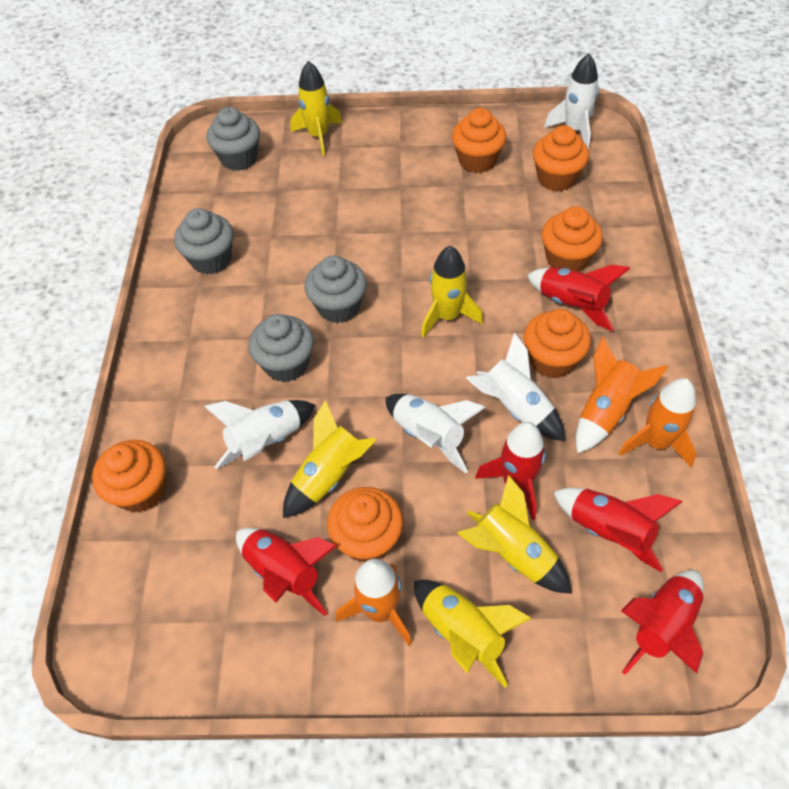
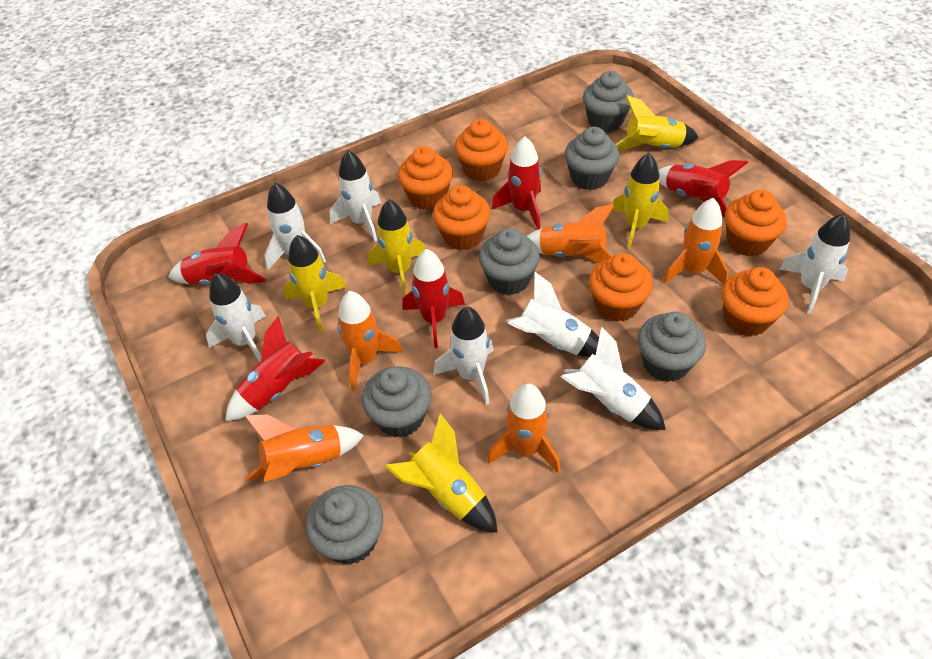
grey cupcake: [174,208,233,274] [207,107,260,171] [248,314,314,382] [304,256,367,323] = 4 -> [306,485,383,565] [362,367,431,438] [479,228,540,295] [565,127,619,190] [583,71,634,132] [638,312,706,382] = 6
orange rocket: [336,559,412,646] [576,337,668,453] [619,378,696,467] = 3 -> [245,414,364,482] [337,291,402,390] [487,383,560,474] [526,204,615,263] [663,198,728,285] = 5
white rocket: [204,400,315,469] [386,394,486,473] [466,332,565,441] [544,54,599,149] = 4 -> [206,273,266,362] [264,183,326,270] [330,150,381,242] [433,307,494,405] [506,272,599,357] [561,326,666,430] [779,214,850,314] = 7

